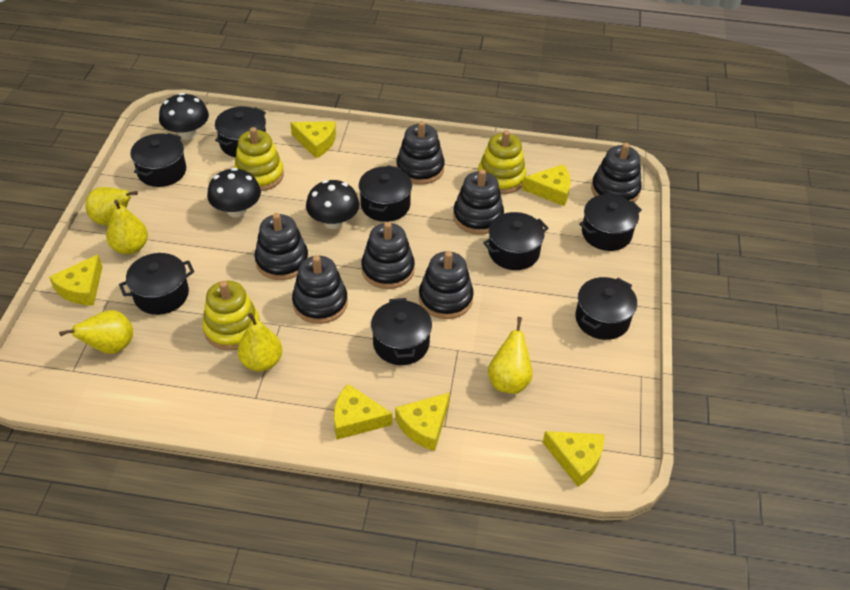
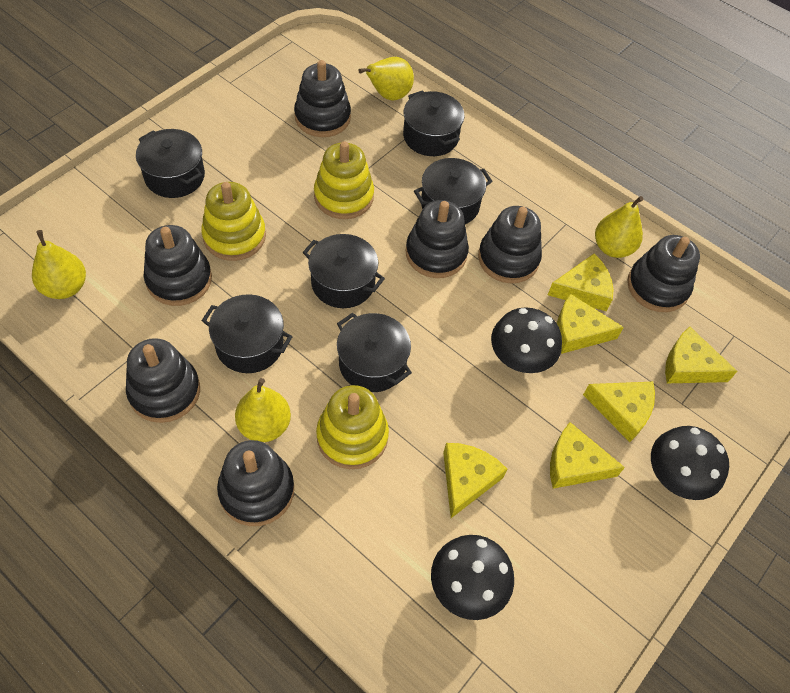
black pot: [119,253,194,315] [130,133,186,187] [215,106,266,157] [359,165,412,222] [371,298,432,365] [483,212,549,270] [575,277,637,340] [579,194,642,251] = 8 -> [136,129,205,198] [202,294,292,373] [303,234,385,308] [337,313,412,392] [403,90,464,156] [414,158,493,224] = 6
yellow pear: [59,310,133,354] [85,187,138,225] [106,200,148,255] [238,313,282,371] [488,317,533,394] = 5 -> [32,230,86,299] [235,378,291,442] [358,57,414,100] [595,196,643,258] = 4

